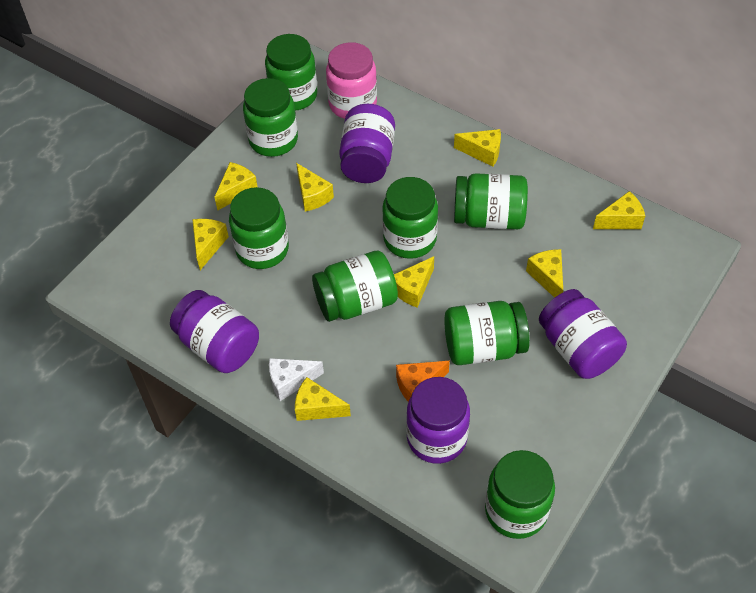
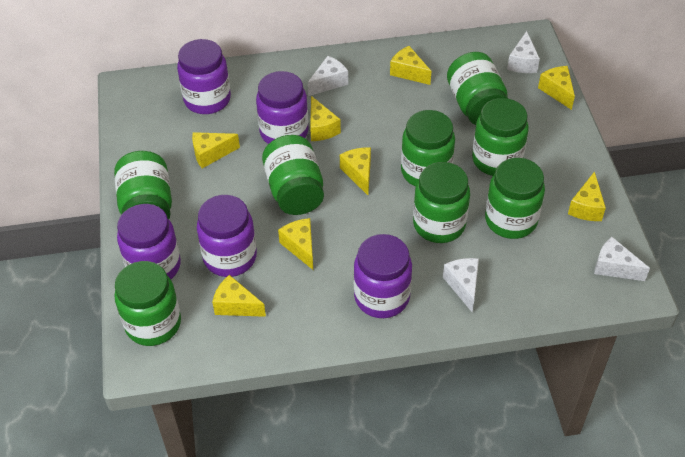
orange cheese: [396,361,450,402] = 1 -> none = 0
pink jar: [326,42,377,119] = 1 -> none = 0
purple jar: [170,290,259,373] [339,104,395,183] [406,377,470,464] [539,289,627,379] = 4 -> [117,204,181,279] [177,39,231,114] [197,195,257,277] [256,71,309,144] [354,234,412,318] = 5
white cheese: [269,358,324,401] = 1 -> [308,56,348,96] [443,258,479,312] [507,31,540,73] [594,237,650,281] = 4

